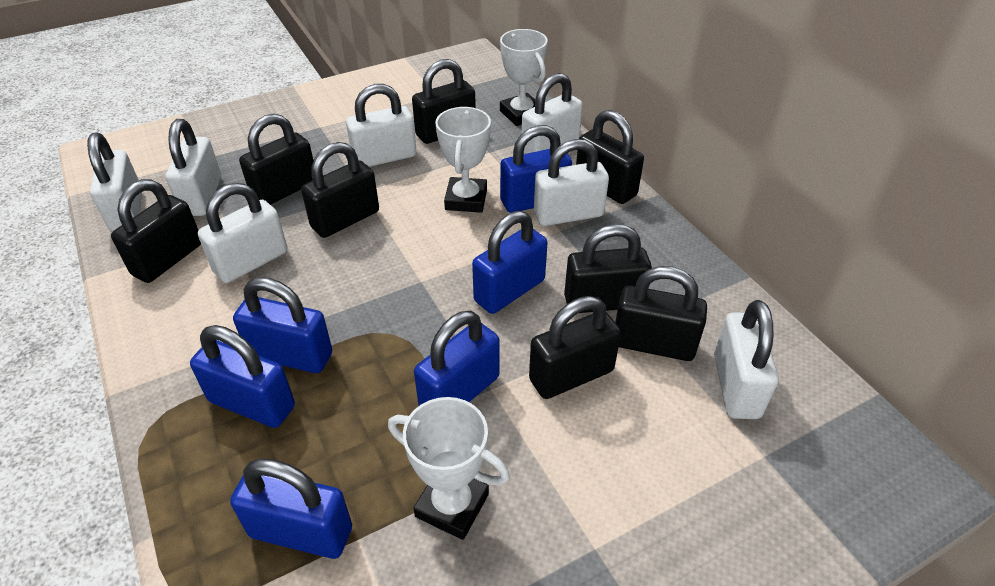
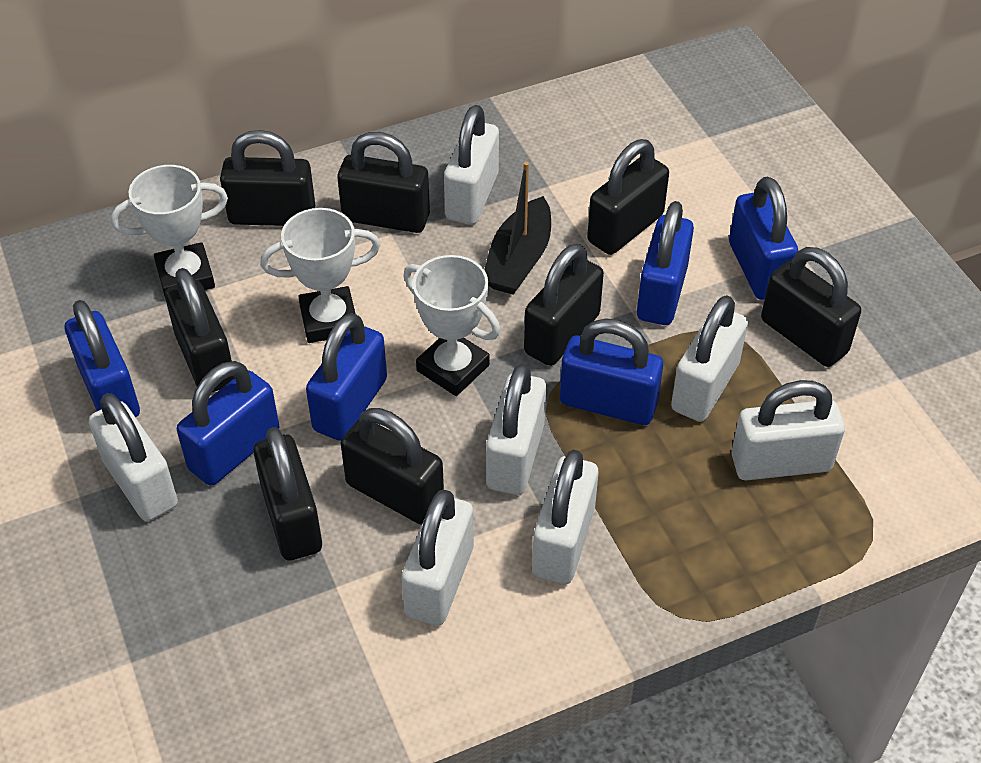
black boat: none = 0 -> [484,162,551,295] = 1

